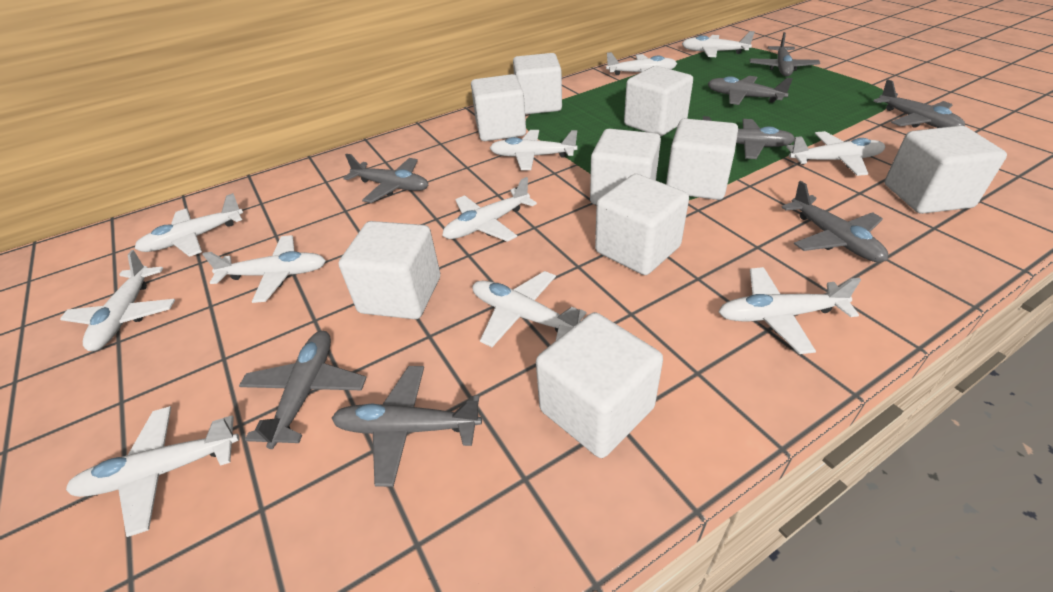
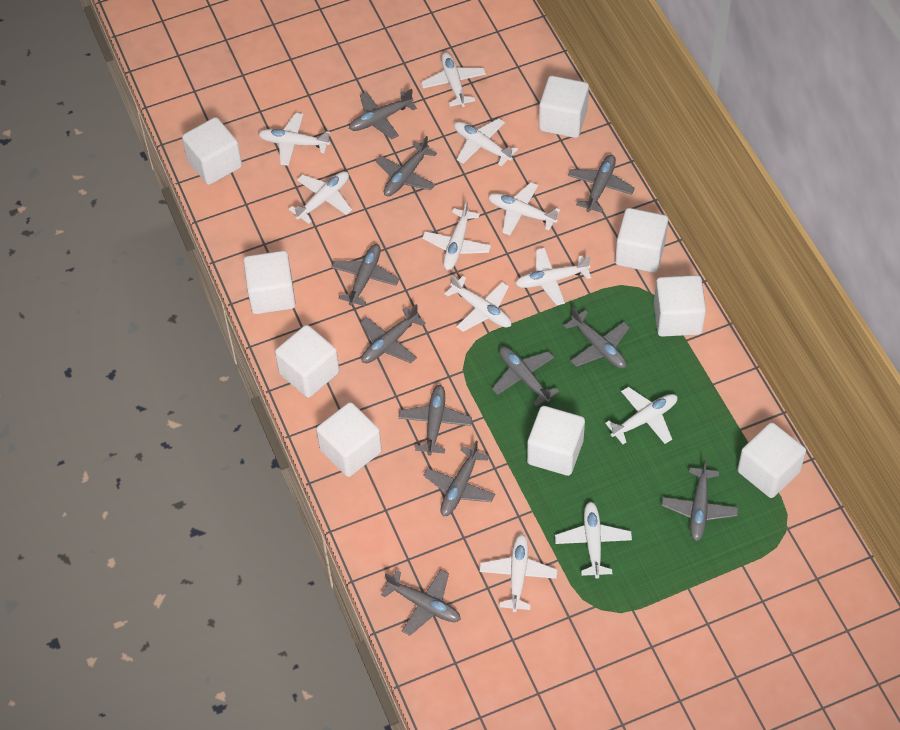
grey plane: [239,331,367,449] [332,366,482,487] [343,154,428,203] [703,116,795,159] [708,76,793,105] [750,32,820,76] [781,181,888,262] [873,79,965,128] = 8 -> [331,244,399,306] [349,89,417,139] [360,304,426,363] [375,136,437,196] [381,569,461,636] [398,385,472,456] [423,441,496,516] [492,346,559,407] [564,307,630,369] [568,155,635,213] [662,459,738,541] = 11

